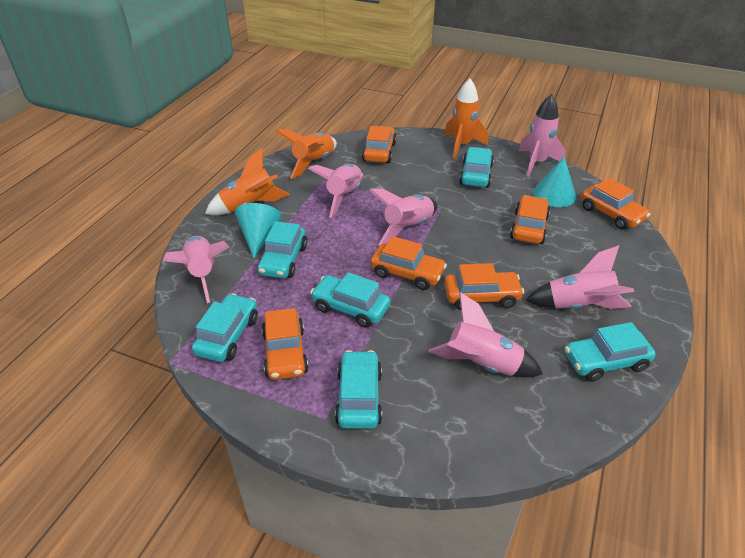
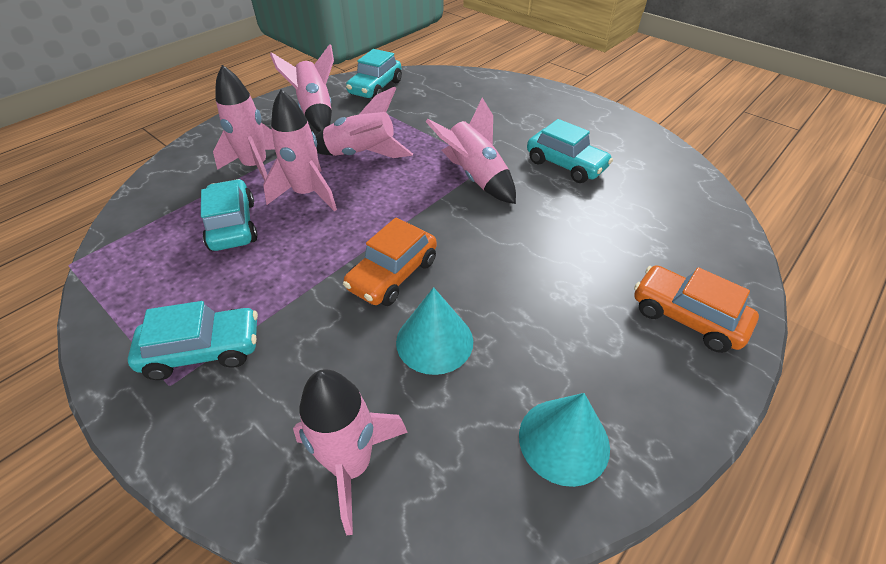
orange car: [262,308,309,380] [362,126,397,163] [371,236,447,290] [444,263,524,310] [510,195,550,244] [581,178,650,230] = 6 -> [343,217,437,306] [634,265,759,353] = 2
orange rocket: [205,148,290,215] [276,129,337,179] [444,78,488,159] = 3 -> none = 0
turquoise car: [192,293,258,362] [257,221,307,279] [310,272,390,328] [335,350,382,429] [459,147,494,188] [565,322,656,382] = 6 -> [128,301,258,380] [201,179,258,251] [346,49,402,99] [527,119,613,183] = 4

